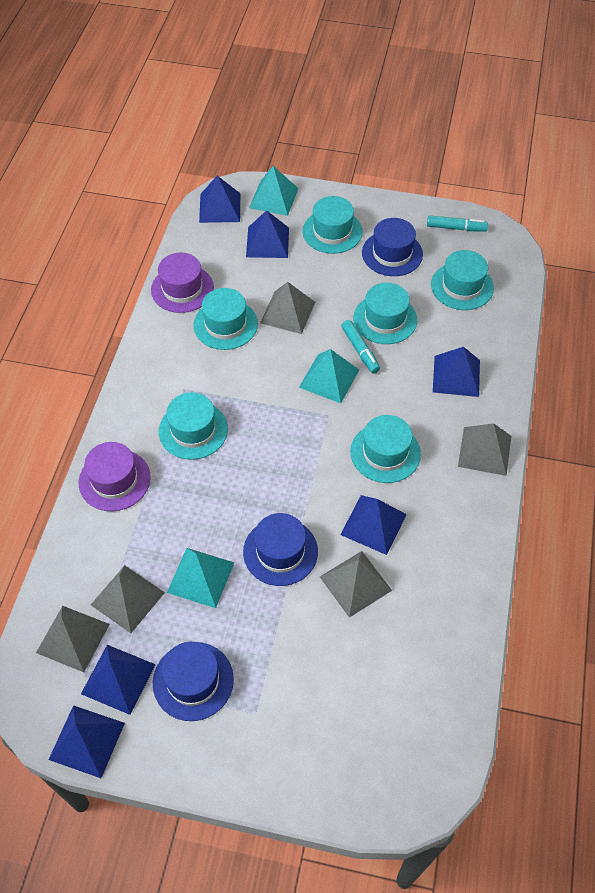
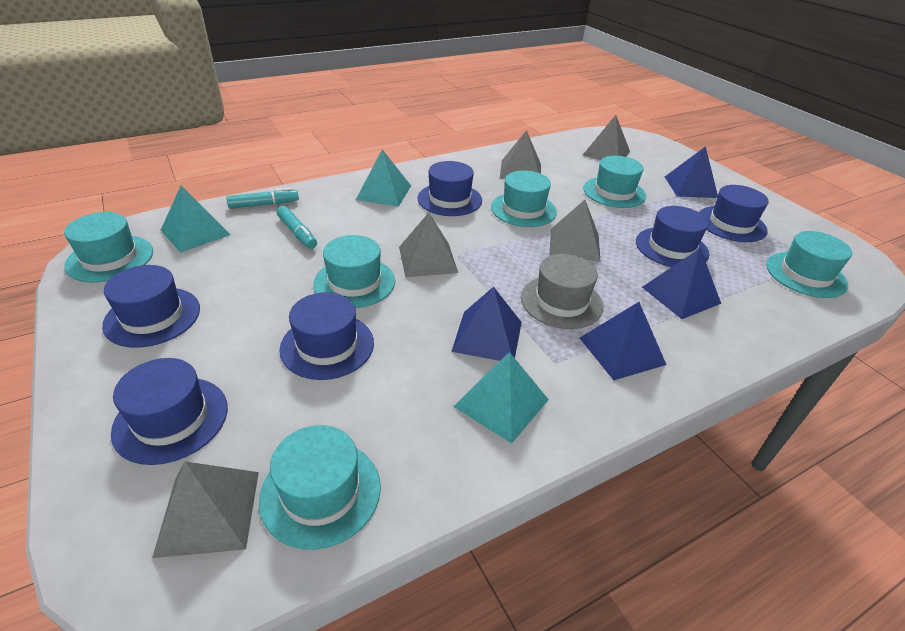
blue hat: [153,642,234,721] [243,513,318,586] [362,218,423,276] = 3 -> [102,265,200,348] [111,358,228,465] [279,292,374,380] [417,161,482,216] [636,206,709,267] [699,185,769,242] = 6
blue pyramid: [48,705,125,778] [81,645,156,715] [199,176,240,223] [246,210,289,258] [340,495,407,555] [433,347,480,397] = 6 -> [451,287,522,361] [580,302,666,380] [642,248,721,319] [665,146,718,198] = 4
grey hat: none = 0 -> [521,254,603,329] = 1
purple hat: [79,442,151,511] [151,253,214,313] = 2 -> none = 0

